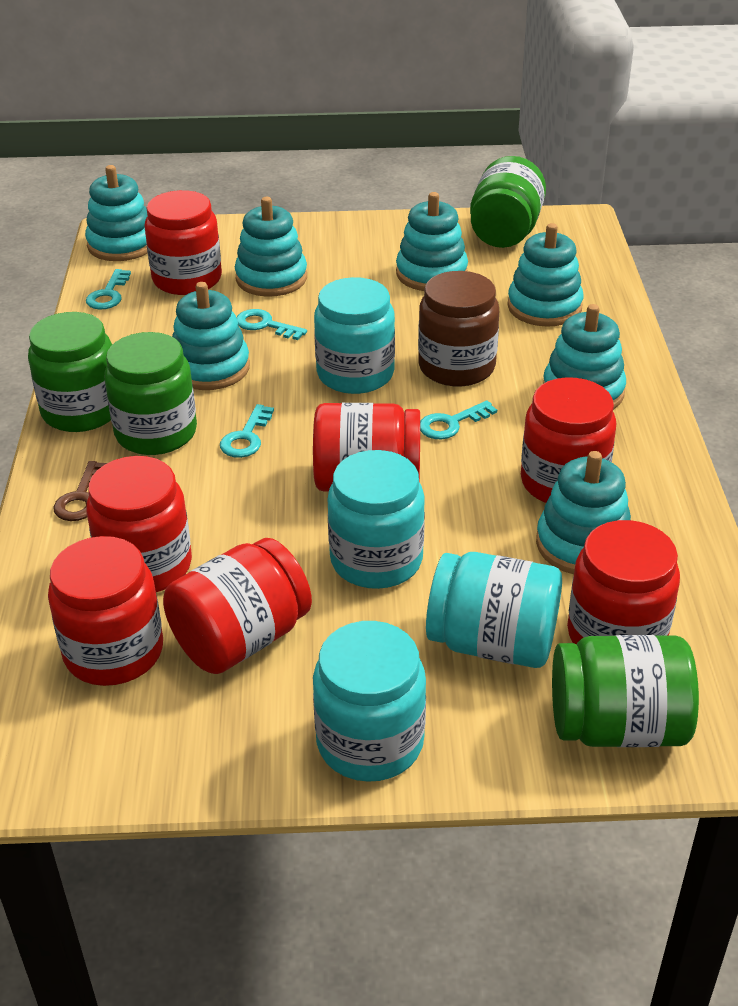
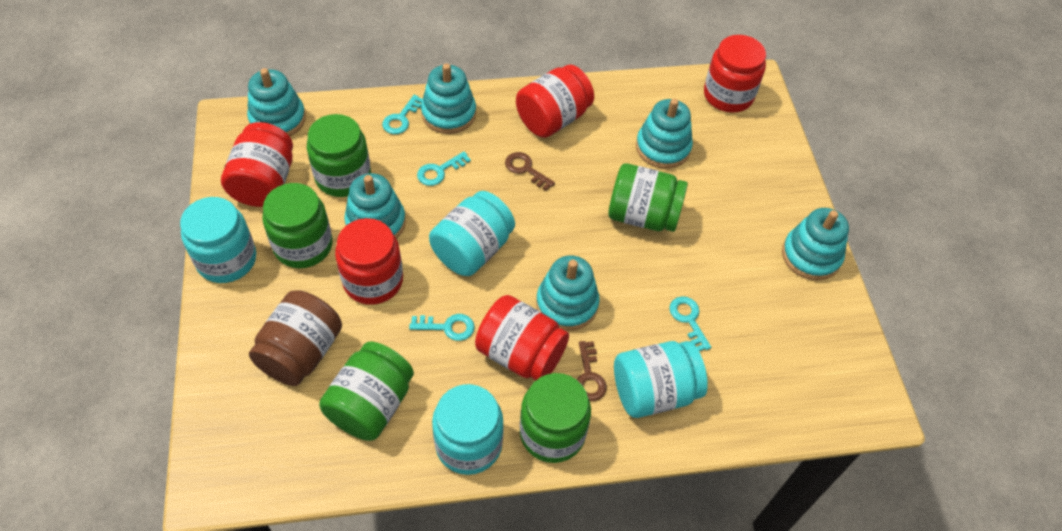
brown key: [53,461,107,521] = 1 -> [505,152,555,191] [577,341,607,401] = 2
green jar: [28,312,112,432] [104,332,197,455] [470,156,546,248] [552,635,699,747] = 4 -> [262,183,333,268] [307,114,371,197] [319,342,414,441] [520,373,591,463] [608,163,688,232] = 5
red jar: [48,536,163,686] [86,456,192,592] [145,190,222,295] [163,538,312,674] [313,403,420,492] [521,377,616,503] [567,520,680,644] = 7 -> [221,122,293,207] [335,218,403,305] [475,295,569,380] [516,64,594,138] [704,35,766,113] = 5
turquoise stacking toy: [85,165,148,261] [172,282,250,390] [235,197,307,297] [396,192,468,291] [507,223,584,327] [536,451,631,574] [543,304,626,410] = 7 -> [247,68,306,136] [344,173,406,239] [421,63,476,134] [536,255,600,331] [636,99,693,169] [782,208,849,281] = 6

